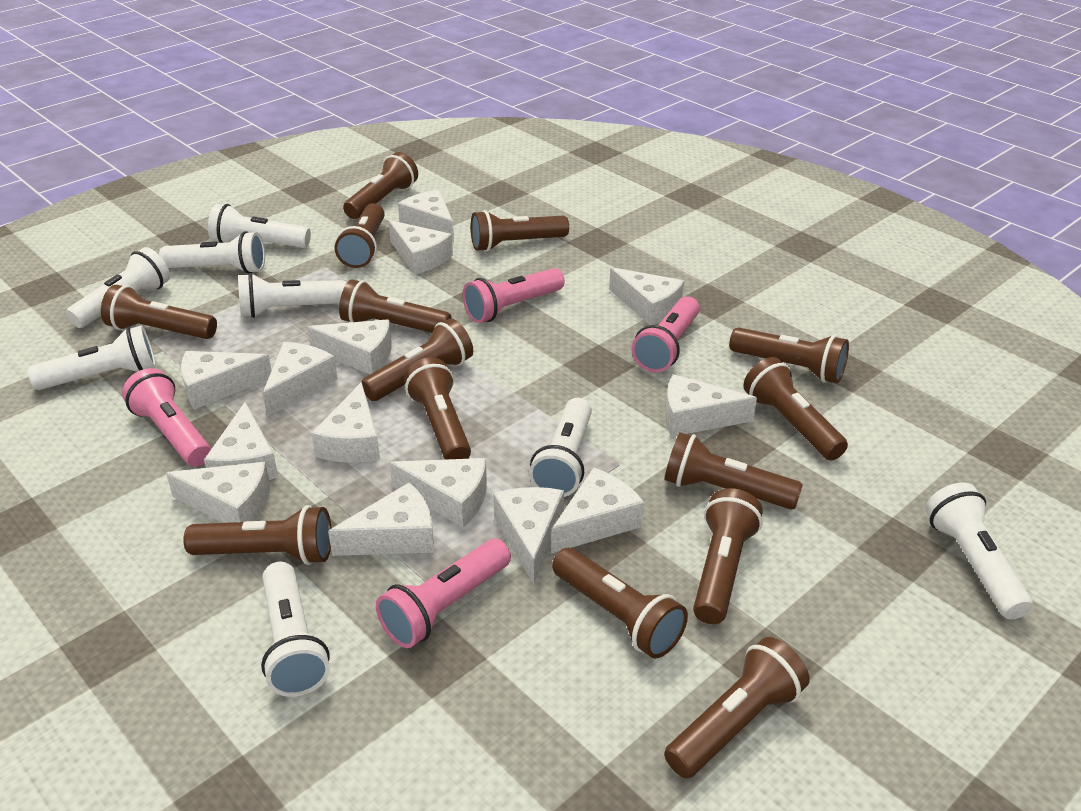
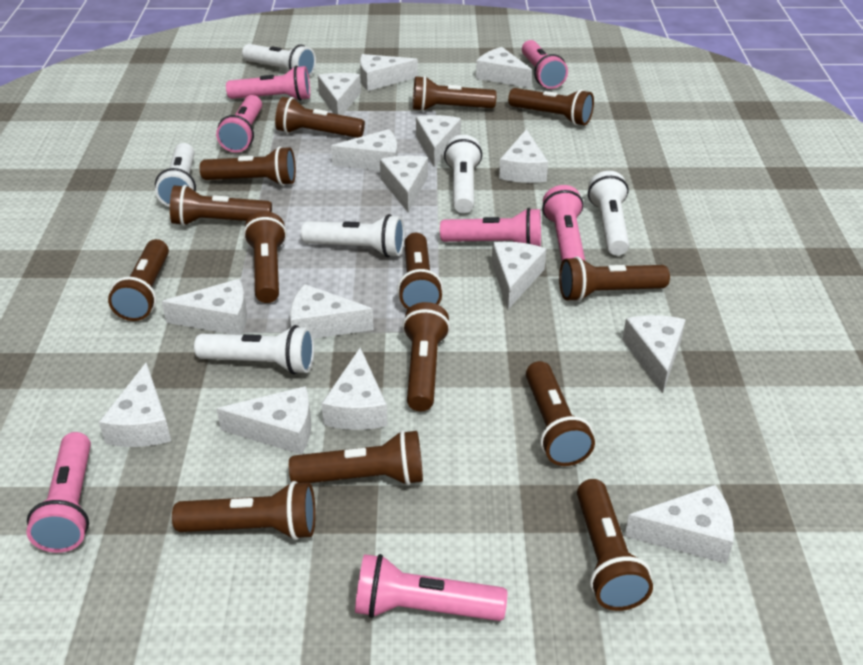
pink flashlight: [122,368,211,467] [376,539,511,648] [463,268,565,323] [632,296,700,372] = 4 -> [26,432,91,553] [216,95,262,153] [226,66,310,101] [355,554,507,621] [440,208,541,247] [522,40,568,89] [542,185,585,261] = 7
white cheese: [166,462,270,523] [181,351,272,409] [204,402,278,480] [262,342,338,417] [307,319,392,374] [311,382,380,463] [328,482,434,556] [389,220,453,275] [389,458,487,528] [398,190,454,242] [493,487,564,584] [551,467,644,554] [609,267,684,325] [665,374,757,437] = 14 -> [99,362,171,447] [161,279,247,335] [217,386,311,455] [290,284,374,339] [318,73,361,115] [321,347,388,430] [331,129,397,171] [360,54,418,91] [380,155,428,212] [416,115,461,167] [476,47,532,88] [492,242,546,309] [499,129,548,183] [622,315,686,393] [624,485,734,564] = 15
white flashlight: [28,325,156,390] [66,247,170,328] [159,231,265,274] [208,204,311,248] [238,273,346,318] [261,562,330,697] [529,398,592,497] [925,482,1033,619] = 8 -> [155,143,196,207] [194,325,314,374] [242,44,316,77] [301,214,405,257] [444,135,482,213] [588,171,629,256] = 6

